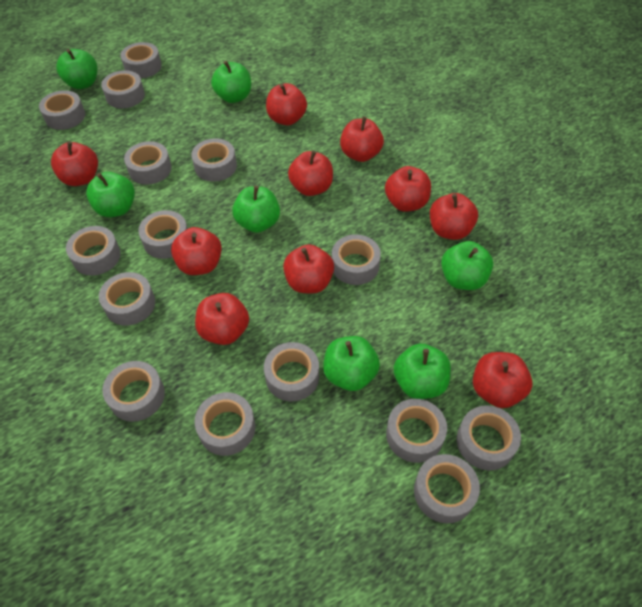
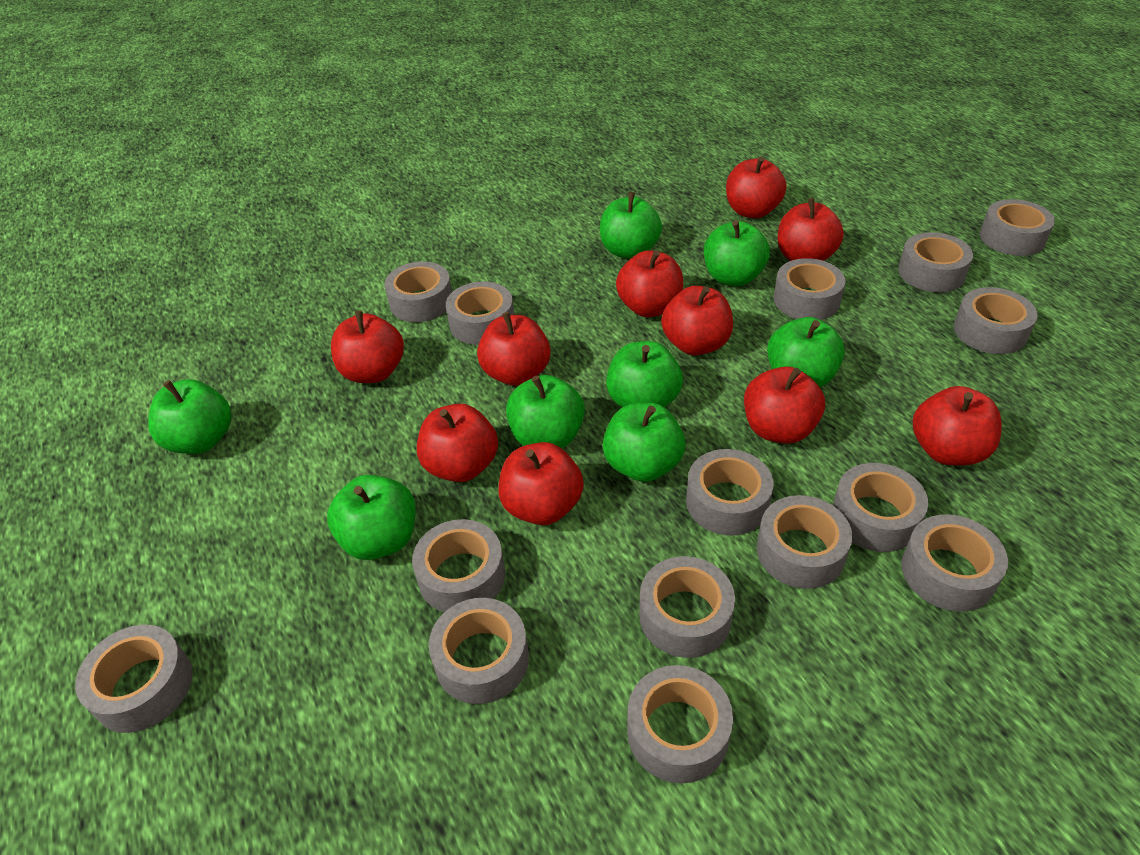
green apple: [56,49,97,89] [86,172,135,217] [211,61,251,103] [232,186,280,233] [323,336,380,391] [394,344,451,399] [441,241,493,290] = 7 -> [148,379,232,454] [327,475,416,560] [506,375,585,448] [600,192,662,259] [603,402,685,482] [606,341,683,407] [704,220,770,286] [767,317,845,387] = 8

